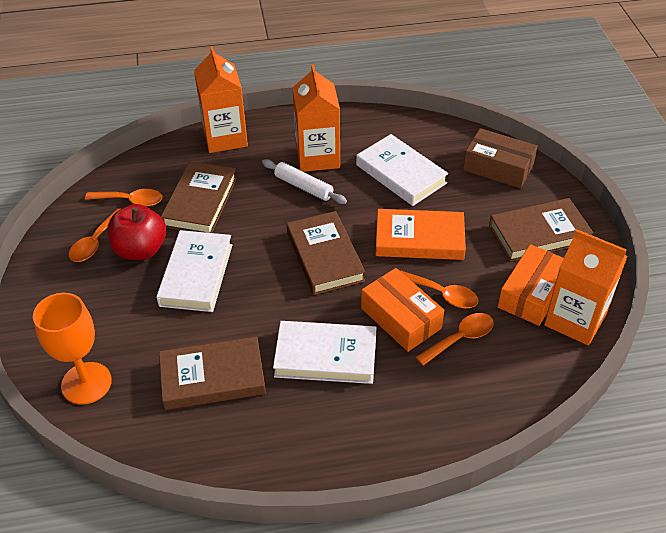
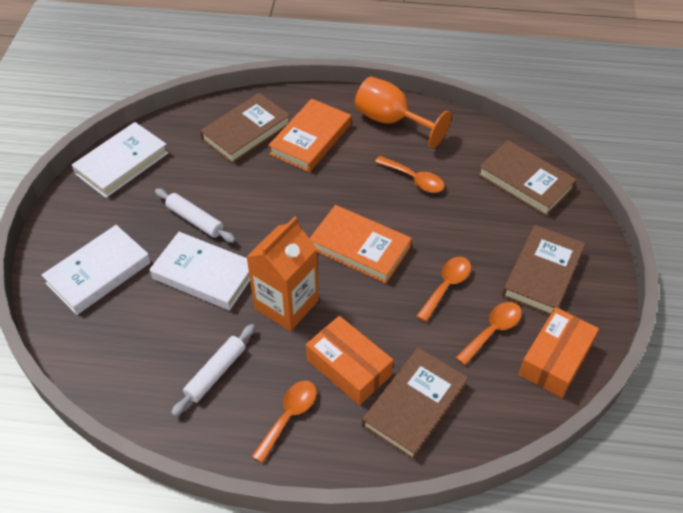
brown box: [463,128,538,188] = 1 -> none = 0
orange book: [375,209,466,260] = 1 -> [268,99,351,172] [309,205,412,283] = 2
orange carton: [194,46,248,153] [293,64,340,172] [544,229,628,345] = 3 -> [246,217,319,331] = 1
red apple: [107,204,166,260] = 1 -> none = 0
white rolling pin: [262,159,347,204] = 1 -> [155,188,235,243] [171,324,255,416] = 2

